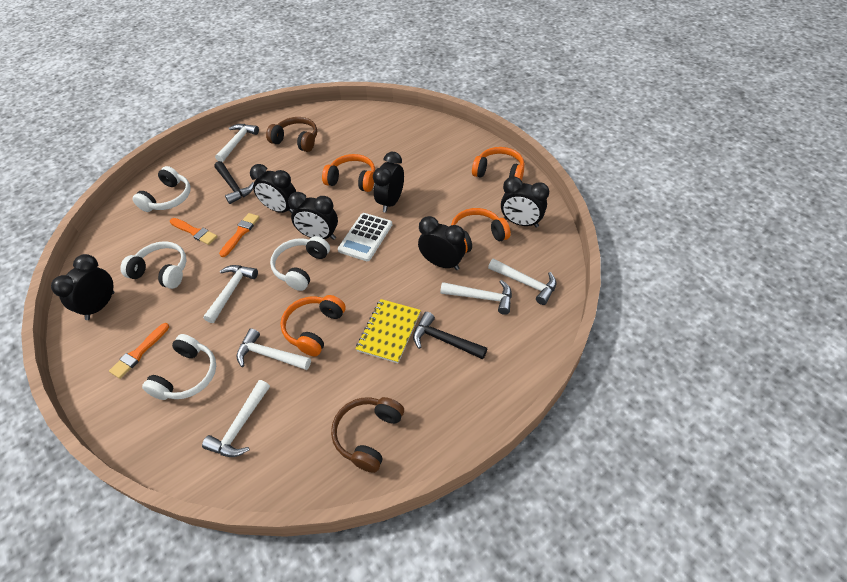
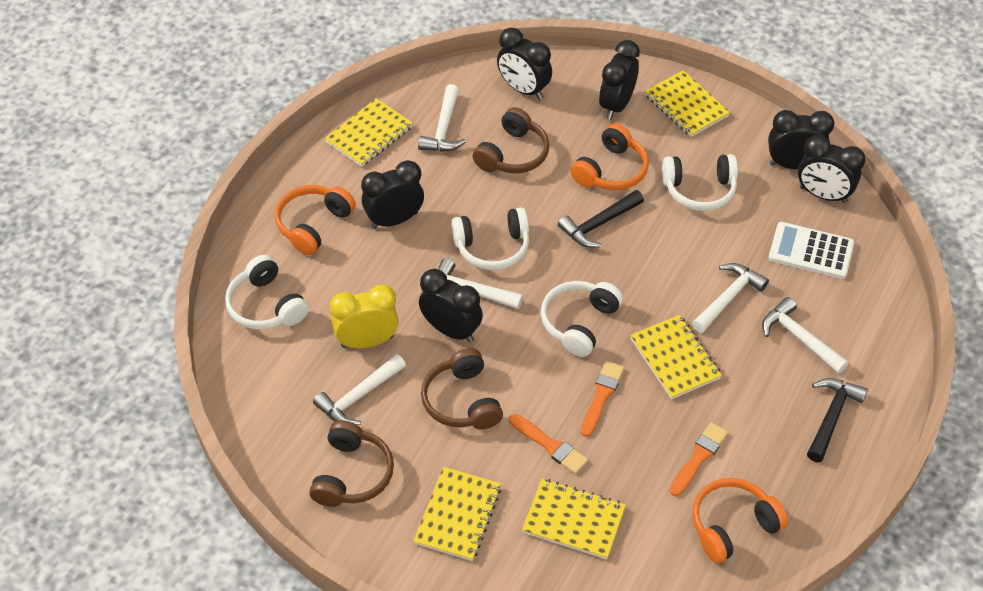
brown headphones: [266,117,317,152] [331,397,404,473] = 2 -> [309,420,394,507] [421,348,503,429] [472,107,549,174] = 3
orange headphones: [281,295,346,357] [322,154,375,192] [451,208,511,253] [472,147,524,181] = 4 -> [275,185,356,255] [570,123,649,190] [692,478,788,563] = 3
white hammer: [202,380,270,457] [203,265,258,323] [215,124,259,162] [236,328,311,370] [440,280,512,315] [488,259,556,305] = 6 -> [313,354,406,425] [418,84,466,152] [438,258,523,309] [692,263,769,333] [762,297,849,374] = 5
yellow clock: none = 0 -> [330,285,399,348] = 1
yellow notebook: [356,299,421,363] = 1 -> [325,98,413,167] [414,467,501,561] [522,479,626,559] [630,315,722,399] [645,70,730,137] = 5

